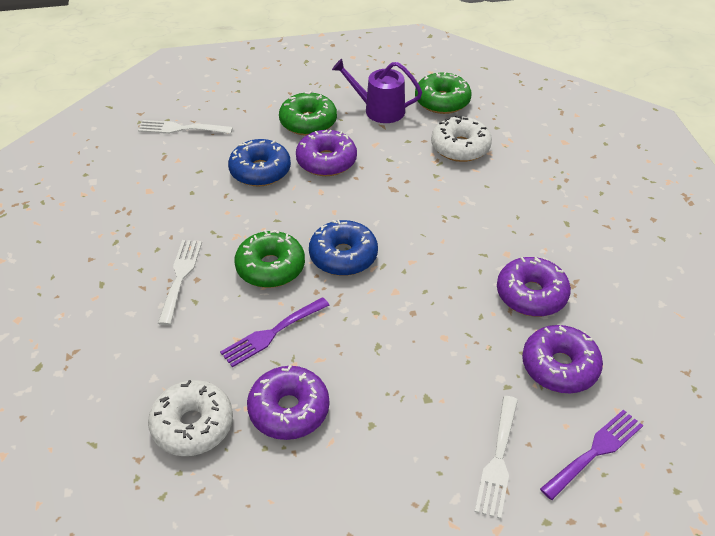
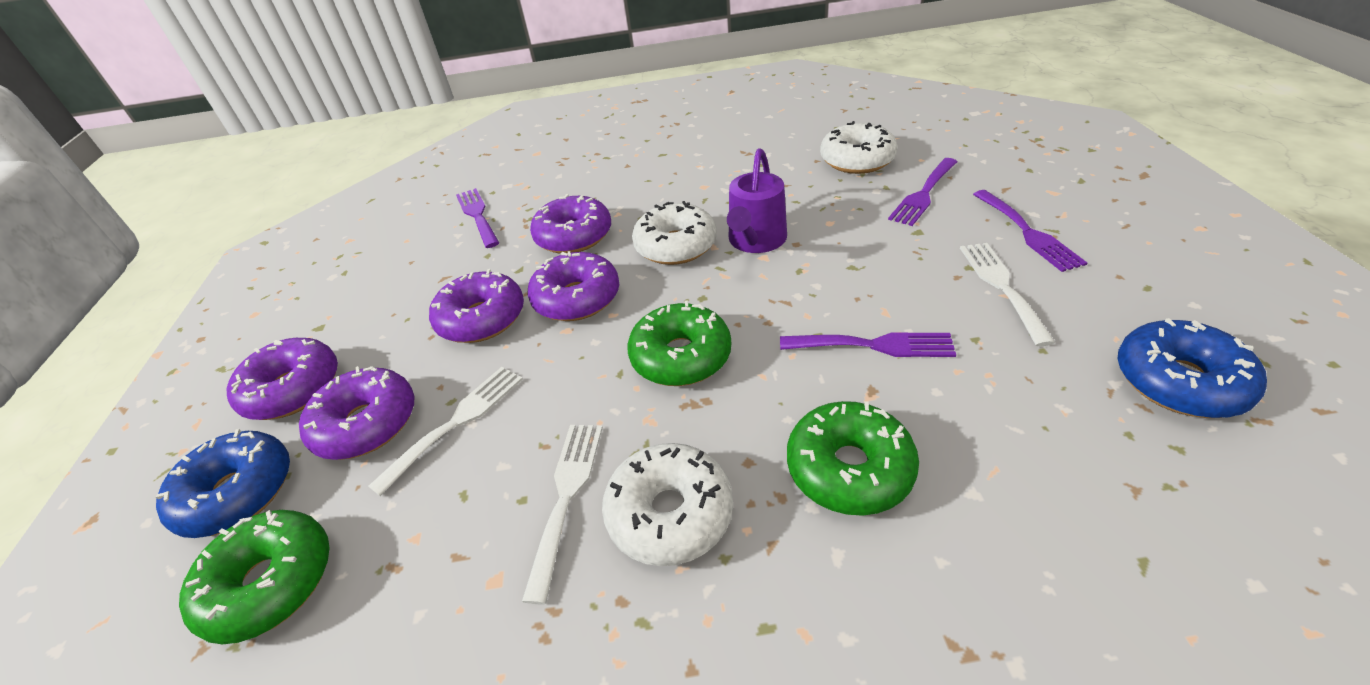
purple donut: [247,365,329,440] [296,130,357,176] [497,257,571,317] [522,325,603,393] = 4 -> [226,338,338,420] [299,366,414,460] [429,269,524,343] [528,251,619,321] [530,194,611,254] = 5
purple fork: [220,297,330,367] [540,409,643,500] = 2 -> [456,188,499,248] [780,333,956,357] [888,158,957,226] [973,190,1087,272] = 4
white donut: [148,380,233,456] [431,115,492,162] = 2 -> [602,443,733,566] [632,201,717,265] [820,121,898,174] = 3

